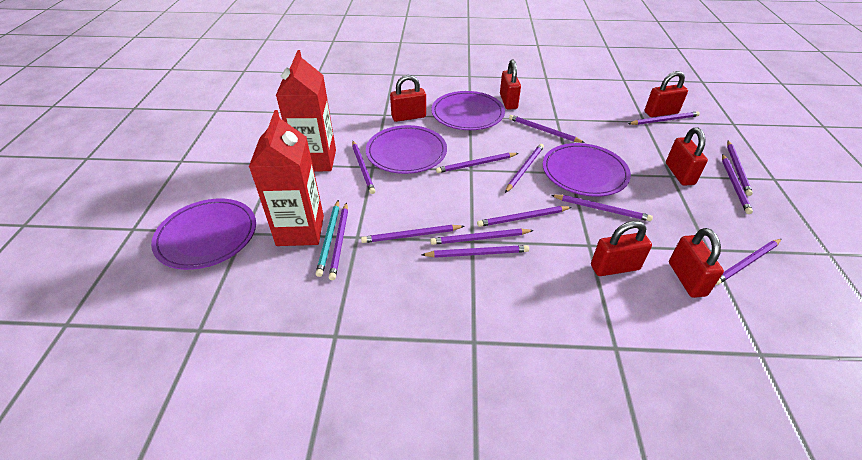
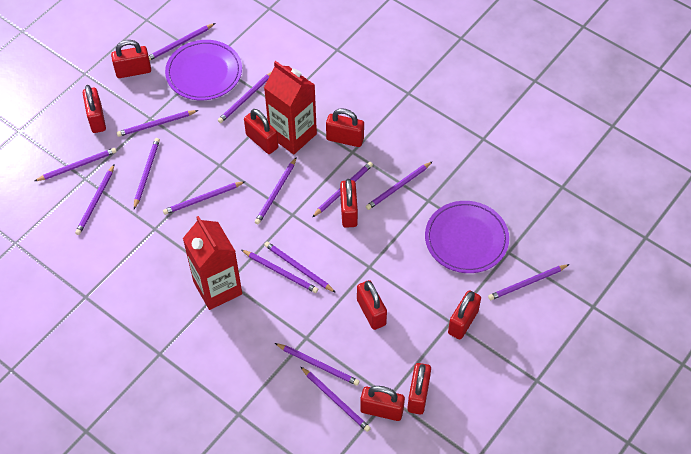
purple pencil: [329,202,348,280] [352,141,375,194] [361,225,465,243] [421,245,529,258] [430,228,534,245] [436,153,518,173] [477,206,571,227] [505,144,544,193] [509,115,585,143] [551,195,653,221] [628,111,700,125] [716,239,781,285] [722,154,753,214] [727,141,753,196] = 14 -> [35,148,117,181] [75,164,115,235] [117,110,198,137] [134,138,160,209] [149,23,215,60] [163,181,245,215] [218,72,271,123] [242,250,318,293] [255,157,297,225] [264,242,336,293] [275,343,360,386] [301,367,371,432] [313,162,373,217] [366,161,433,210] [488,264,570,300] = 15
purple plate: [151,199,256,270] [366,125,447,174] [431,91,505,130] [543,143,631,197] = 4 -> [165,40,242,100] [425,201,509,273] = 2
red padlock: [390,75,426,122] [500,60,521,110] [591,221,652,276] [644,71,688,117] [666,128,708,186] [669,228,724,298] = 6 -> [83,85,106,133] [111,40,151,78] [244,109,279,154] [326,108,364,147] [340,179,358,228] [357,280,387,330] [360,386,405,421] [407,363,431,415] [448,290,481,340] = 9
turquoise pencil: [316,200,339,277] = 1 -> none = 0

